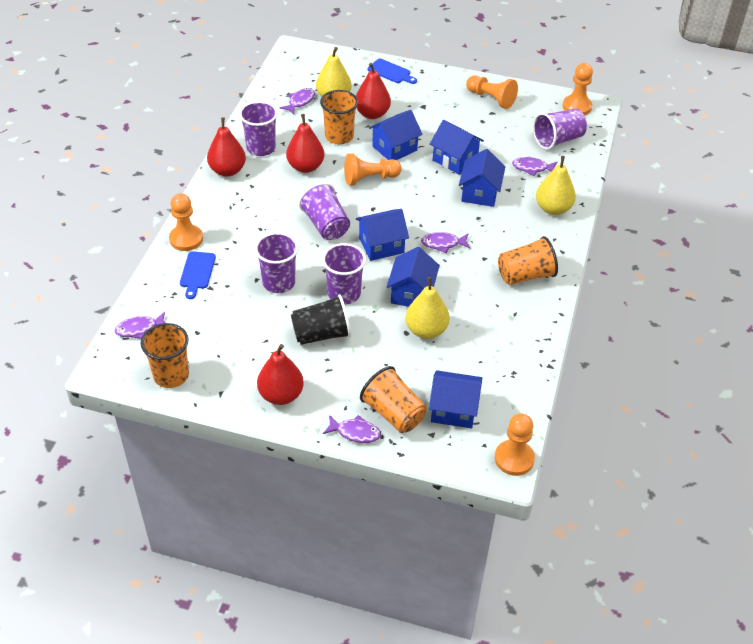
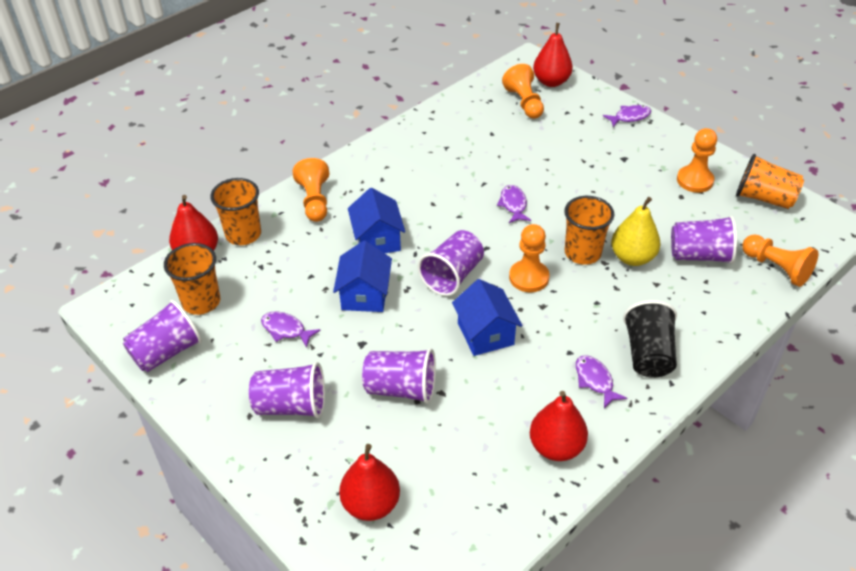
blue cutting board: [180,251,216,299] [368,59,417,84] = 2 -> none = 0
blue house: [356,209,409,261] [369,110,423,160] [386,247,440,307] [429,370,482,428] [430,120,484,174] [459,149,505,207] = 6 -> [333,241,392,312] [348,188,405,253] [452,279,522,356] = 3
purple fish: [115,312,165,339] [280,88,315,115] [323,415,381,443] [421,232,470,253] [512,157,557,176] = 5 -> [261,312,321,348] [497,185,531,223] [576,355,627,408] [603,105,651,127] = 4
yellow pear: [316,47,352,97] [406,277,450,339] [536,156,576,215] = 3 -> [611,197,661,266] = 1

